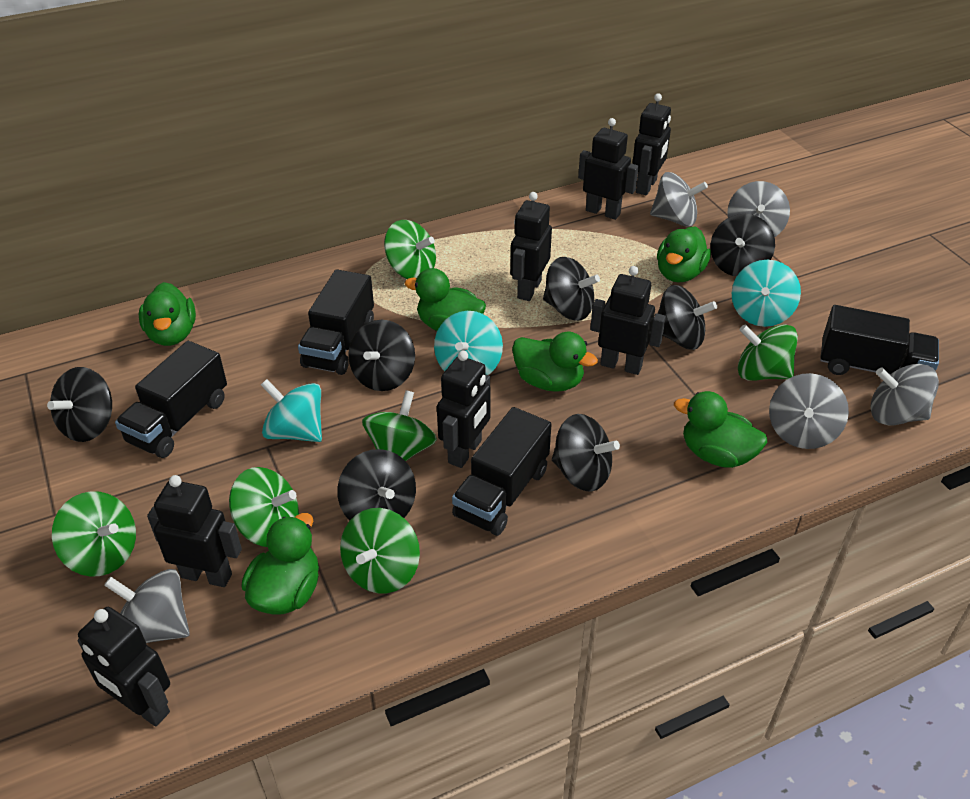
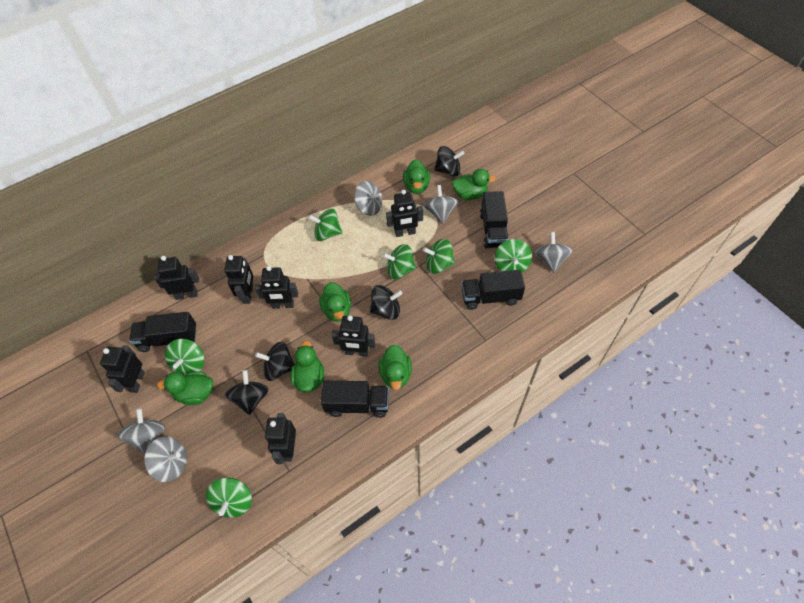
black spinning top: [47,367,112,442] [337,449,416,521] [348,320,415,391] [543,257,600,321] [552,414,620,491] [657,285,717,350] [710,214,775,277] = 7 -> [225,370,269,415] [255,342,295,381] [370,285,402,320] [434,146,465,176] = 4
turquoise spinning top: [261,379,322,442] [434,311,503,375] [732,260,801,327] = 3 -> none = 0

